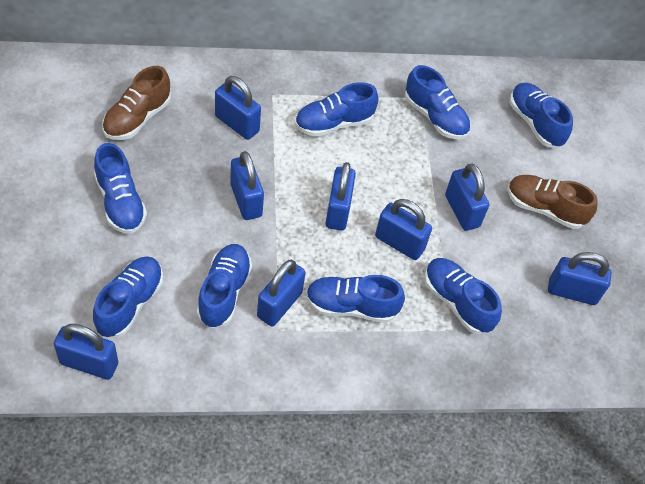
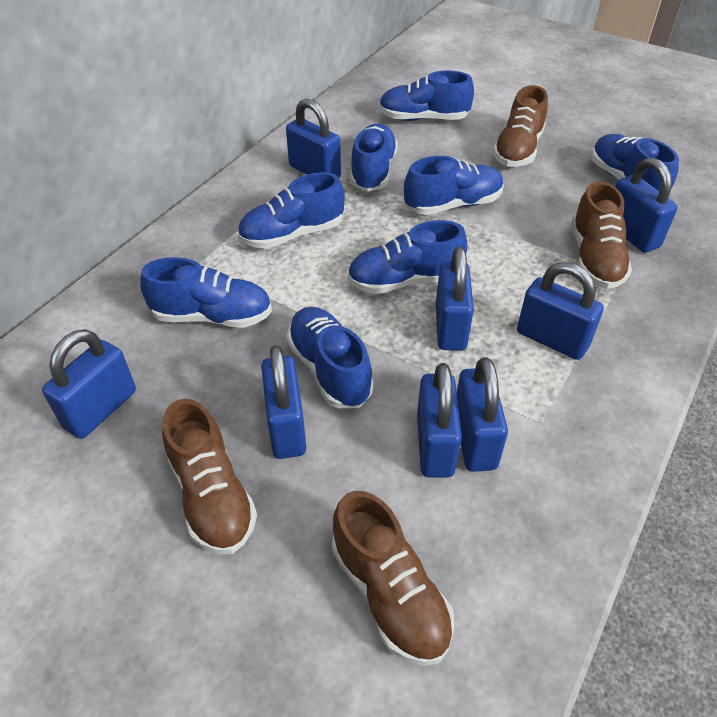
brown shoe: [102,66,171,140] [507,175,598,229] = 2 -> [162,399,257,554] [332,491,454,666] [493,85,548,167] [571,181,632,289] = 4

